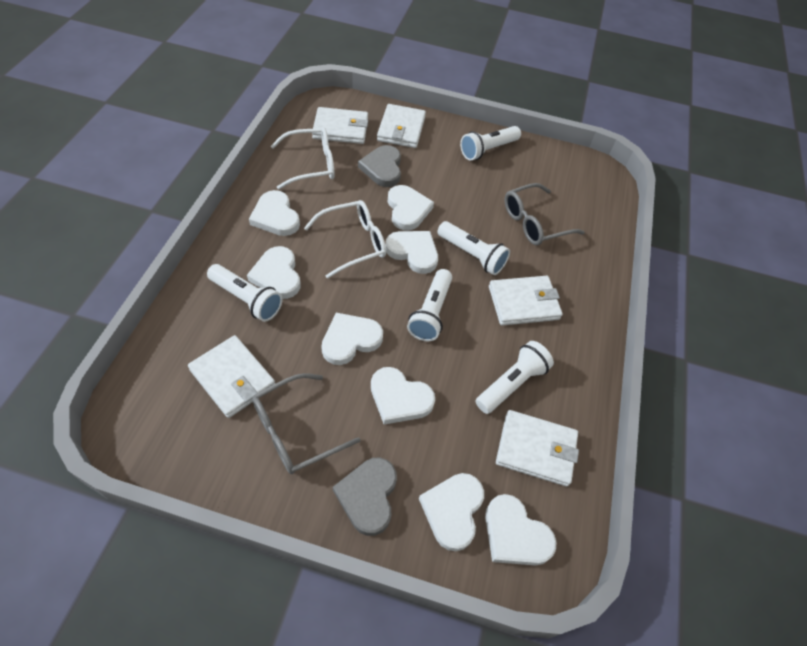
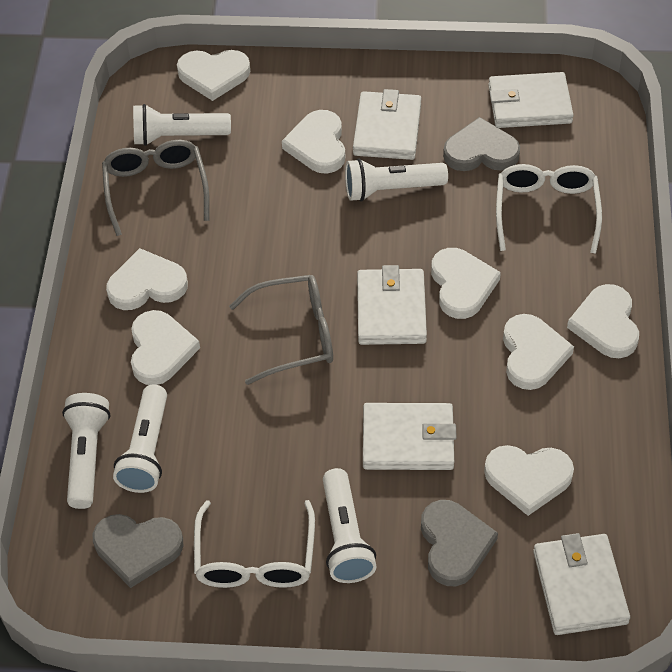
grey heart: [333,458,397,536] [358,145,401,187] = 2 -> [93,514,183,588] [421,500,498,586] [443,117,520,171] = 3

